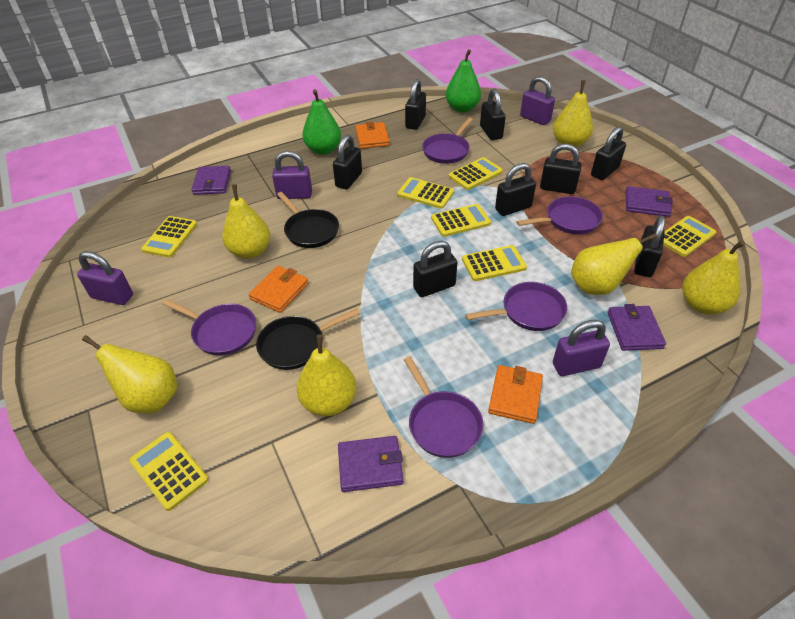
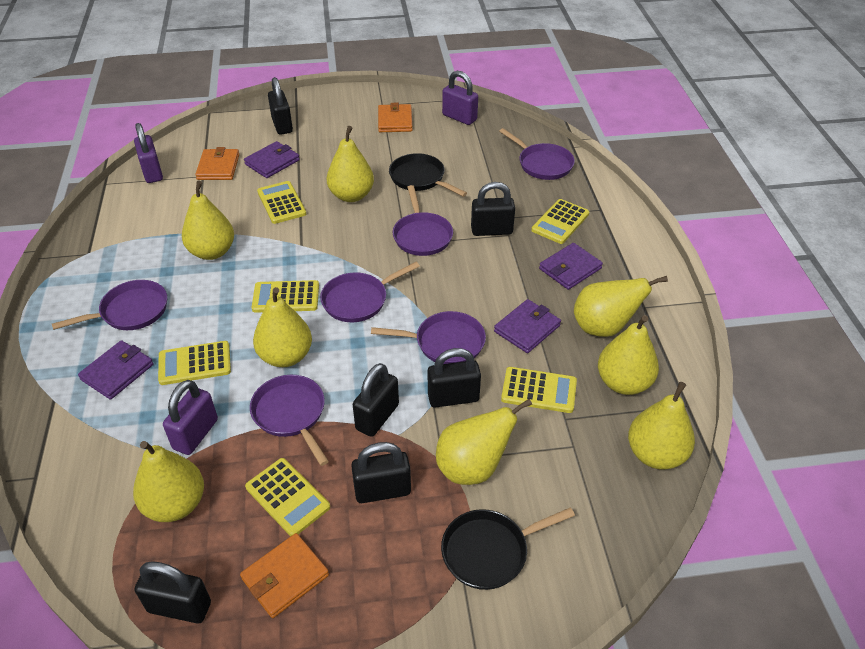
black padlock: [333,135,362,189] [405,79,426,130] [413,241,457,297] [480,89,506,140] [495,163,536,216] [540,144,582,194] [591,127,626,180] [634,215,665,277] = 8 -> [134,561,211,624] [268,77,293,135] [351,442,411,503] [353,363,399,437] [428,348,481,408] [471,182,515,236] = 6
green pear: [302,89,341,155] [446,49,481,113] = 2 -> none = 0
purple padlock: [77,251,133,305] [272,151,312,199] [520,76,555,125] [553,320,610,376] = 4 -> [134,123,163,183] [163,380,218,455] [442,71,478,125] = 3
purple pan: [162,299,256,355] [404,357,483,458] [422,117,473,164] [465,282,567,331] [517,196,603,234] = 5 -> [52,280,167,330] [250,375,329,466] [320,262,420,322] [371,311,486,364] [393,185,453,256] [499,128,575,180] = 6
yellow calculator: [129,432,208,511] [141,216,197,257] [397,177,454,209] [431,204,491,237] [449,157,503,190] [462,245,527,281] [663,216,716,257] = 7 -> [158,341,231,385] [245,458,330,536] [252,280,319,313] [257,181,306,224] [501,367,577,413] [531,199,589,244] = 6
yellow pear: [82,335,177,413] [222,184,270,259] [297,334,357,416] [553,80,593,147] [571,233,657,295] [683,240,745,314] = 6 -> [133,441,204,522] [182,181,234,260] [253,287,312,367] [327,126,374,202] [436,399,532,485] [574,276,668,337] [598,315,659,395] [628,382,695,470] = 8

